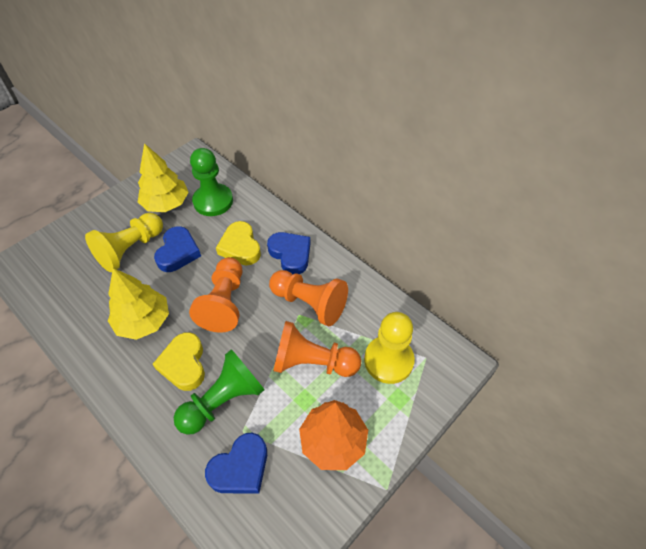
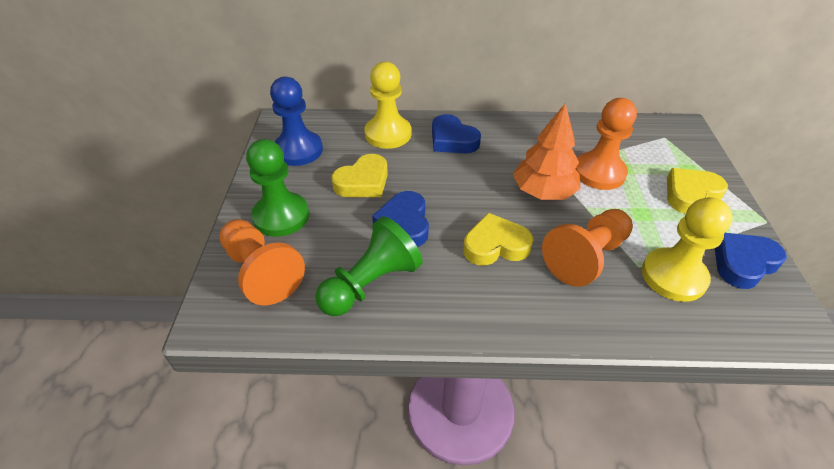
blue pawn: none = 0 -> [270,77,323,166] = 1
yellow heart: [153,332,205,391] [216,221,261,266] = 2 -> [332,154,388,197] [463,213,533,266] [667,168,728,214] = 3
yellow tree: [108,268,169,340] [138,143,189,212] = 2 -> none = 0

